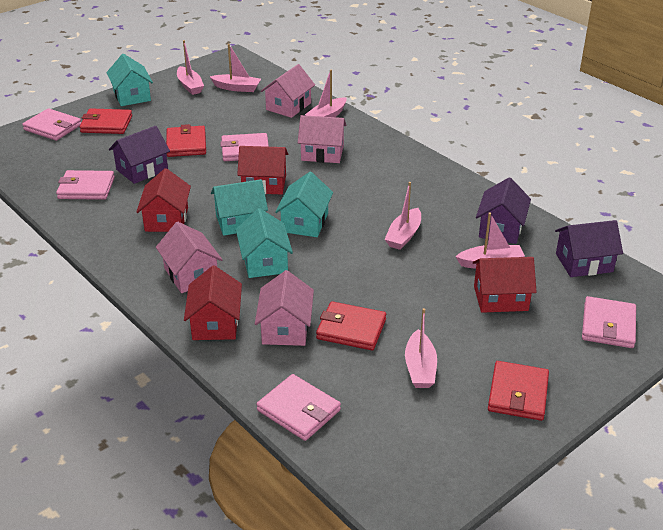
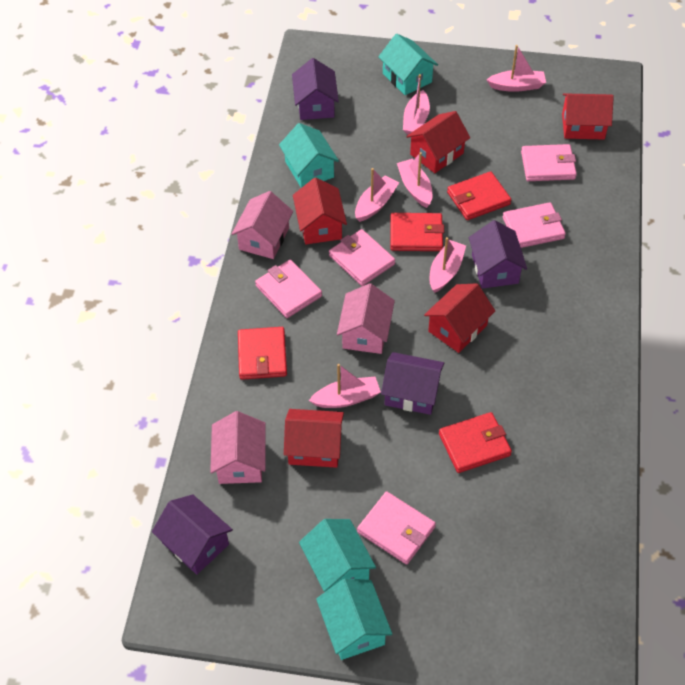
pink house: [156,222,223,293] [255,270,314,346] [261,64,315,118] [298,115,347,163] = 4 -> [210,411,266,484] [232,191,293,259] [337,283,395,354] = 3
purple house: [109,126,170,184] [476,177,531,244] [555,220,623,277] = 3 -> [152,494,233,575] [292,58,339,120] [381,352,444,415] [469,220,527,289] = 4
red house: [136,168,191,232] [184,266,242,340] [237,146,288,194] [473,257,537,313] = 4 -> [284,409,344,468] [293,177,347,244] [406,111,470,173] [424,283,495,353] [562,93,614,139] = 5

